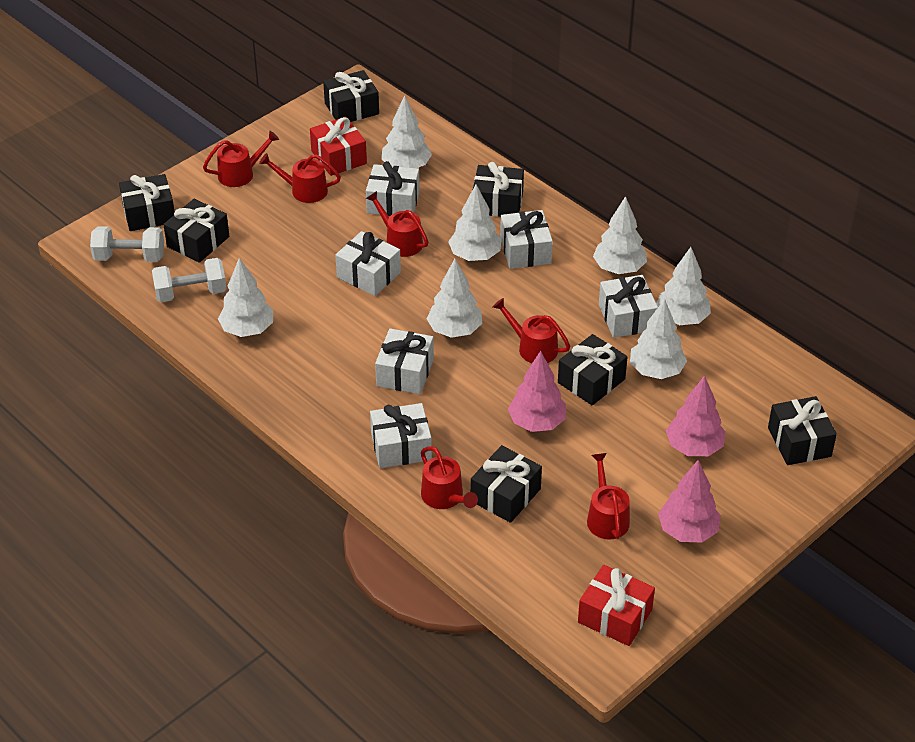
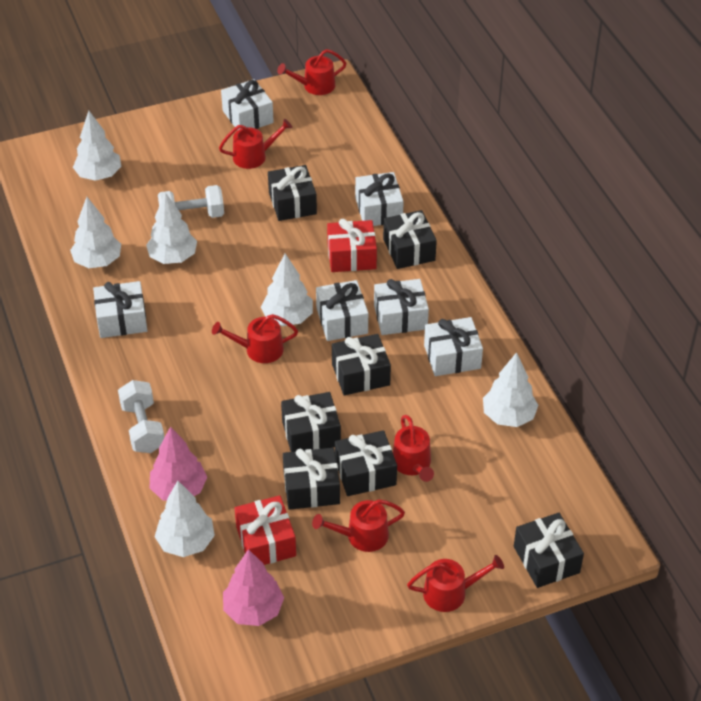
pink tree: [508,351,566,432] [658,460,721,543] [666,375,726,456] = 3 -> [150,427,207,501] [223,549,284,626] = 2
white tree: [218,258,273,337] [381,96,432,168] [427,259,482,338] [448,185,502,261] [593,196,647,274] [630,299,687,379] [656,247,711,325] = 7 -> [70,197,121,268] [73,111,121,181] [146,192,197,264] [155,481,215,557] [261,253,313,326] [483,352,538,427] = 6

